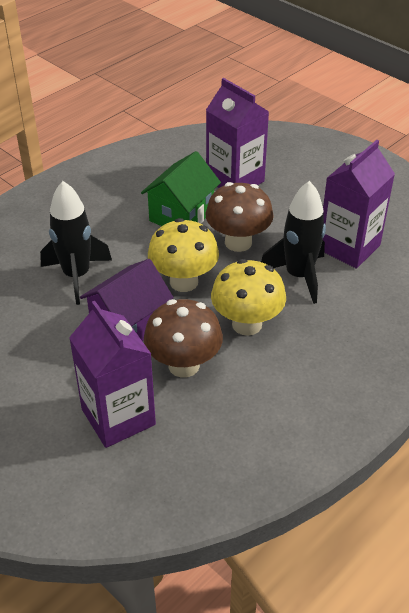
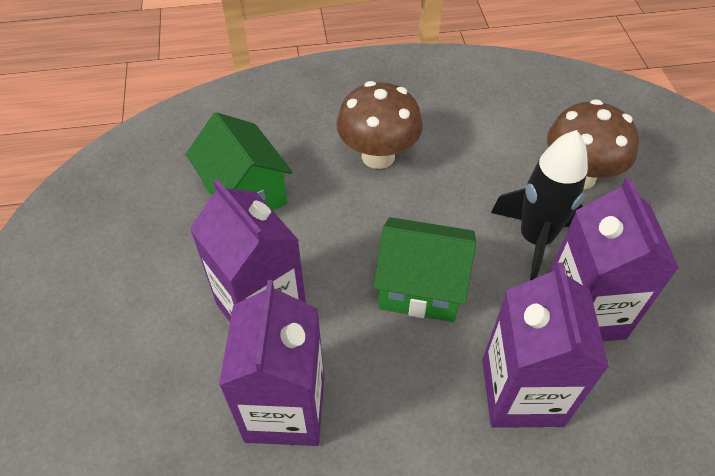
black rocket: [40,181,112,305] [261,181,326,304] = 2 -> [491,130,588,280] = 1
green house: [141,151,221,226] = 1 -> [185,112,293,210] [374,217,476,322] = 2
purple carton: [69,301,156,448] [206,78,269,188] [323,140,395,269] = 3 -> [190,179,306,322] [219,280,324,446] [482,262,609,428] [549,177,679,341] = 4
purple house: [80,259,174,341] = 1 -> none = 0
yellow mushroom: [148,218,219,292] [211,259,286,336] = 2 -> none = 0

